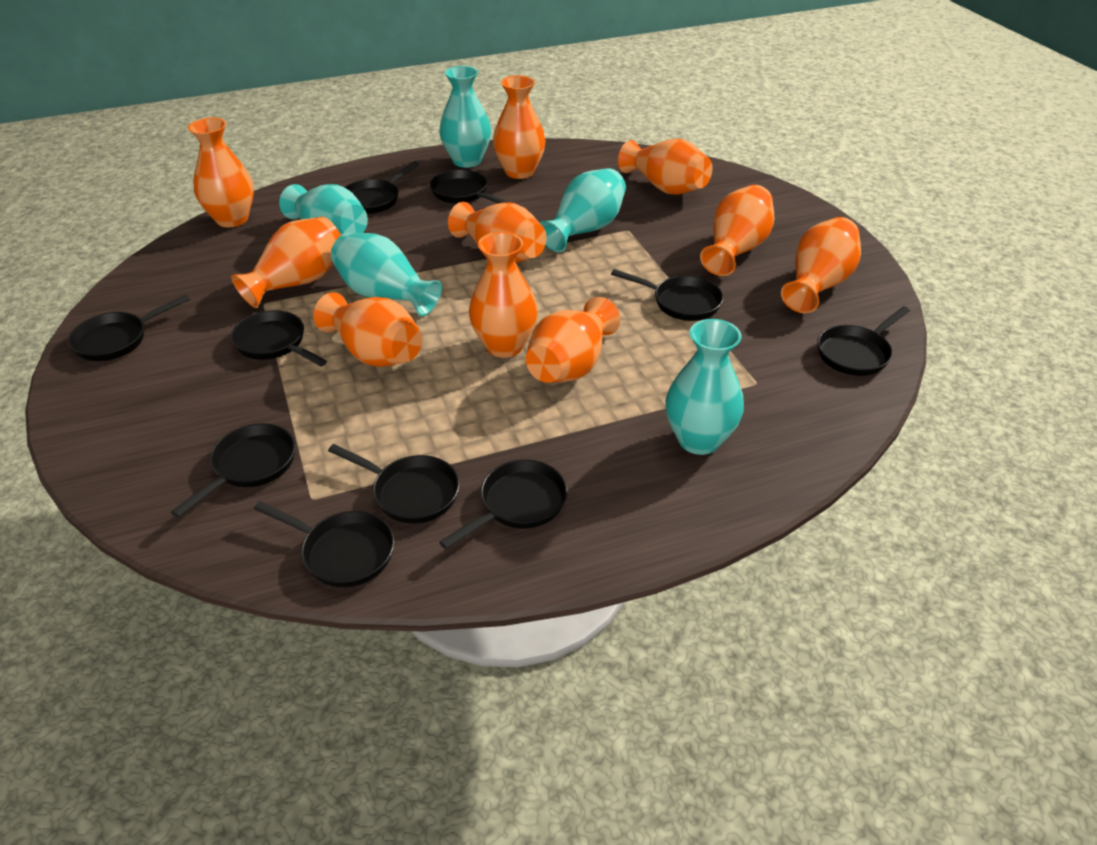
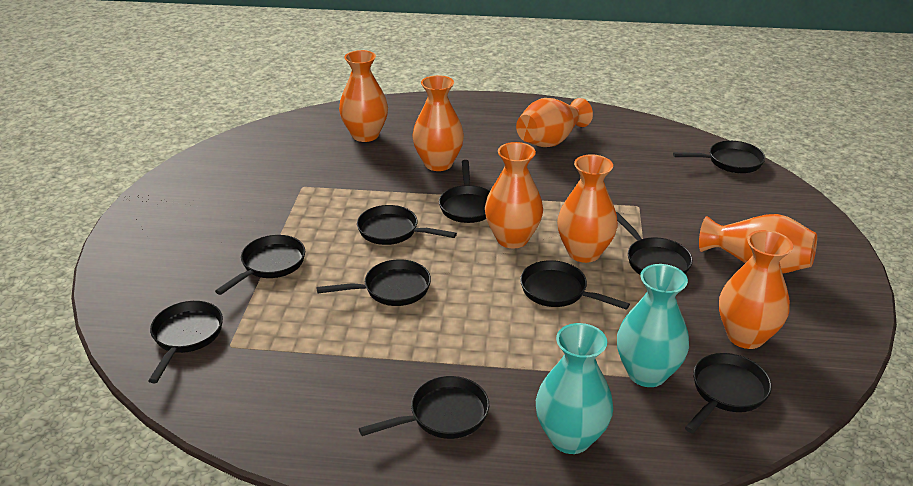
orange vase: [188,117,254,227] [231,217,341,308] [314,292,422,367] [448,202,547,263] [469,232,538,358] [493,75,546,179] [526,297,620,383] [618,139,712,195] [700,185,774,276] [781,217,861,313] = 10 -> [339,50,388,142] [412,75,464,171] [485,142,543,248] [516,98,593,147] [557,154,618,263] [699,214,817,274] [719,230,793,349] = 7
turquoise vase: [279,184,368,235] [330,233,442,317] [439,66,491,168] [540,168,626,252] [665,319,744,455] = 5 -> [536,323,613,454] [617,264,689,387] = 2

